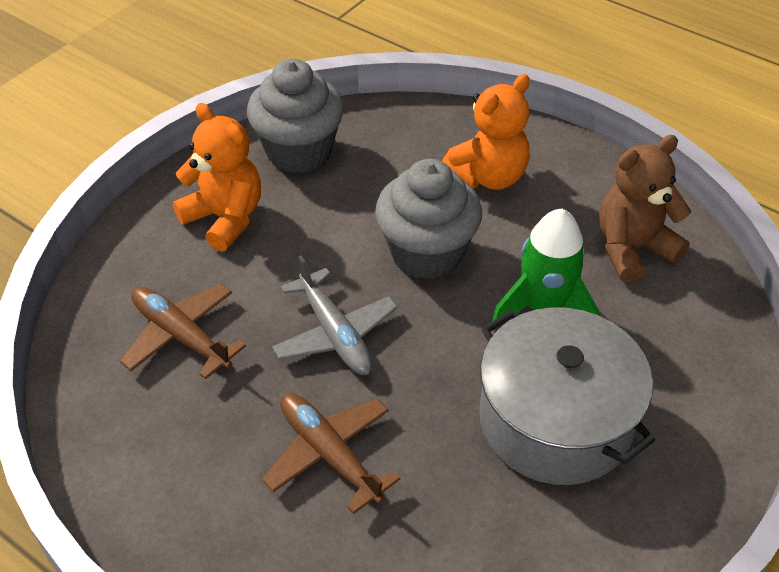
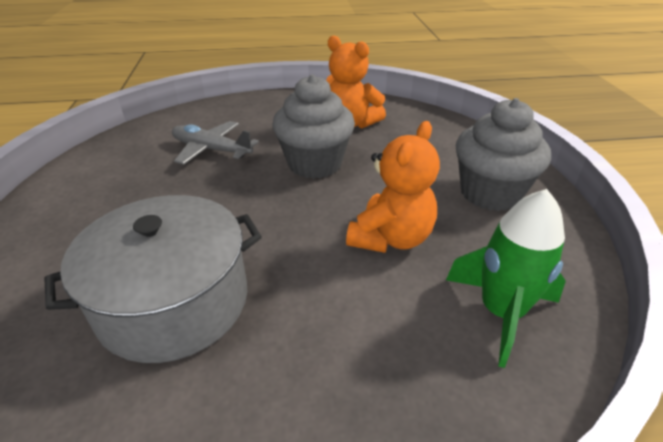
brown plane: [120,284,246,379] [262,393,400,514] = 2 -> none = 0
brown teddy bear: [599,135,691,282] = 1 -> none = 0

